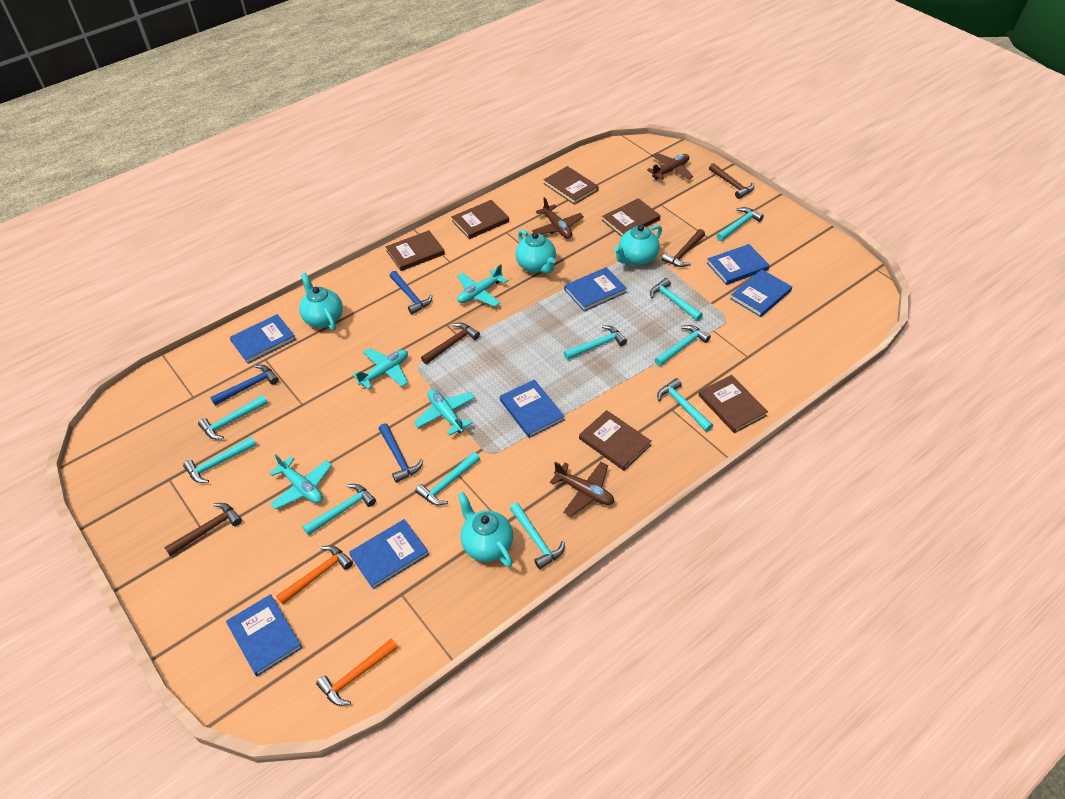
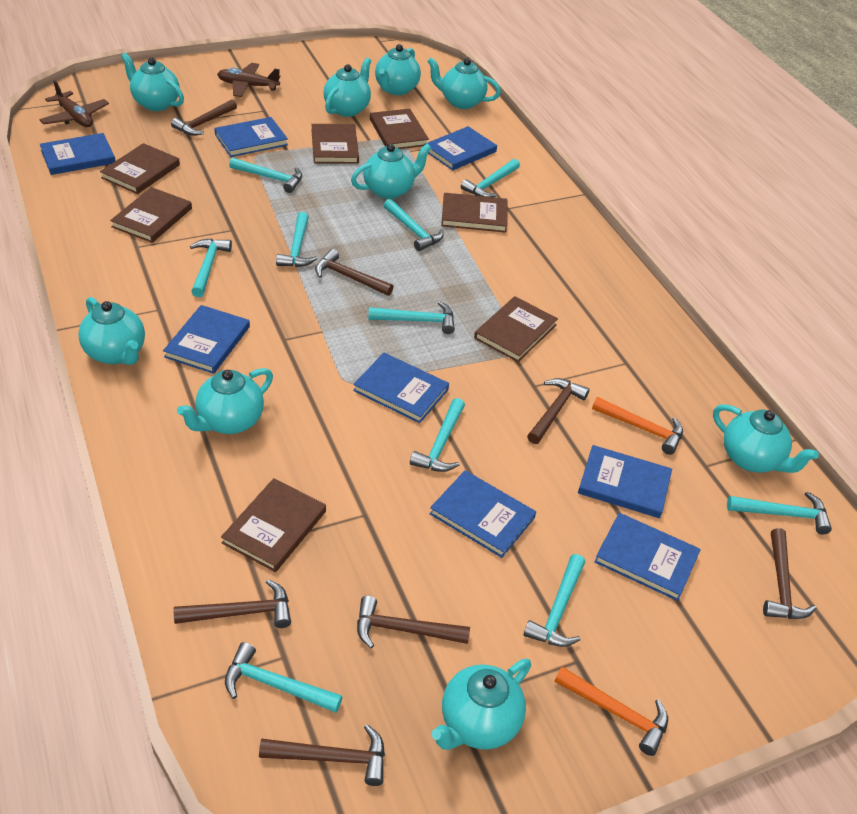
blue book: [226,594,303,676] [230,314,296,364] [349,519,429,589] [500,379,564,438] [564,267,627,312] [707,244,770,285] [730,269,792,317] = 7 -> [40,133,115,175] [163,305,250,374] [214,117,288,157] [353,353,449,423] [424,126,497,171] [429,470,536,558] [578,445,672,518] [594,513,701,601] = 8
blue hammer: [210,365,279,405] [379,423,423,483] [390,271,432,314] = 3 -> none = 0
brown book: [386,230,445,271] [451,200,509,239] [544,166,599,205] [579,410,652,471] [602,198,660,237] [699,375,768,433] = 6 -> [100,143,180,194] [110,187,192,243] [221,478,326,572] [311,124,359,164] [370,108,429,149] [441,193,507,233] [474,296,558,362] = 7
brown hammer: [164,503,242,557] [421,323,480,364] [662,229,705,267] [709,163,754,199] = 4 -> [171,100,237,136] [174,579,291,628] [259,724,385,786] [315,249,394,296] [357,596,470,648] [527,378,590,444] [763,528,816,619] = 7
brown plane: [532,197,584,239] [550,462,614,517] [647,153,693,180] = 3 -> [39,80,109,127] [217,63,281,97] = 2
turquoise plane: [269,454,332,509] [353,348,408,389] [414,389,475,436] [457,264,508,307] = 4 -> none = 0
turquoise teapot: [299,273,343,331] [458,492,513,567] [515,230,556,273] [614,225,662,266] = 4 -> [78,297,145,365] [121,53,184,111] [177,368,273,434] [324,58,371,117] [351,143,431,199] [375,44,421,95] [427,57,501,109] [432,659,531,750] [713,404,819,473] = 9

